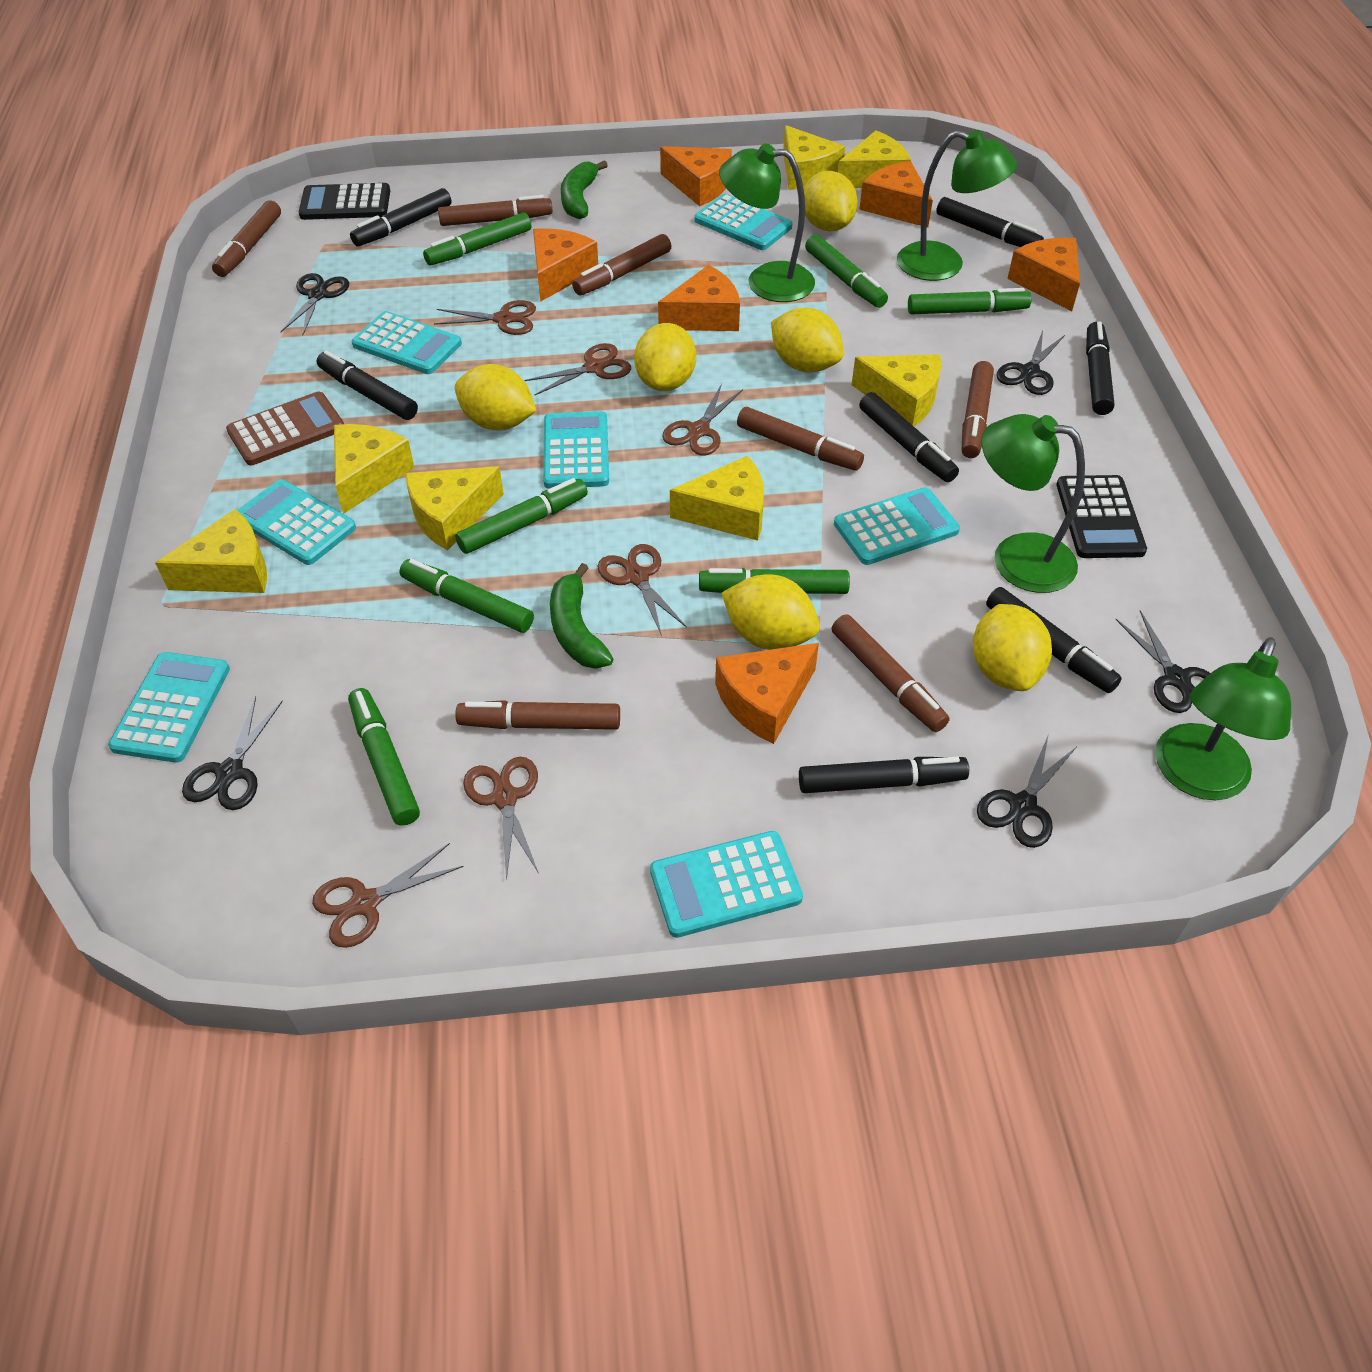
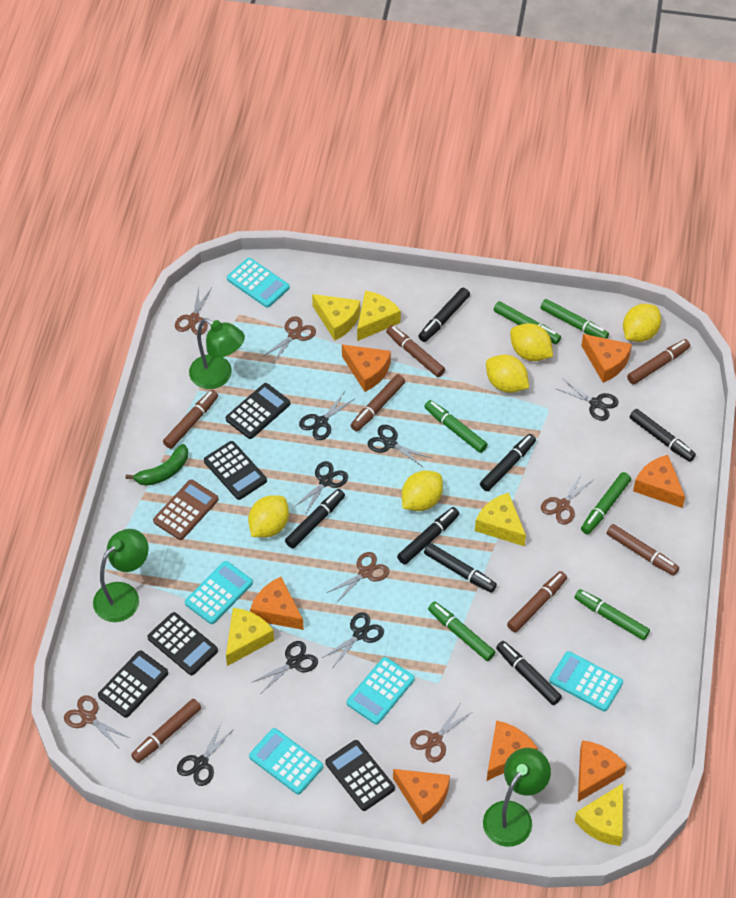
black calculator: [299,183,390,220] [1056,475,1147,558] = 2 -> [98,651,168,718] [147,612,218,675] [204,441,267,500] [226,383,290,439] [325,740,395,811] = 5
black scissors: [182,696,283,810] [281,273,349,336] [977,734,1076,848] [997,330,1065,395] [1115,610,1210,713] = 5 -> [177,721,235,786] [251,641,318,693] [293,461,348,515] [299,393,356,440] [322,612,384,667] [368,425,431,468] [555,378,619,421] = 7
green banana: [550,563,613,669] [561,160,608,219] = 2 -> [126,444,188,486] = 1
green lamp: [719,143,815,302] [897,130,1017,281] [981,414,1085,593] [1155,637,1291,800] = 4 -> [93,529,149,622] [189,318,245,389] [483,748,551,847] = 3
green marker: [348,688,420,825] [399,559,534,633] [423,212,531,265] [455,478,588,554] [699,568,850,594] [805,235,888,308] [908,288,1032,314] = 7 -> [424,400,488,453] [428,601,495,661] [494,301,561,344] [540,299,609,339] [575,589,650,640] [581,472,631,534] = 6
orange cheese: [533,228,598,302] [658,265,740,331] [660,146,732,206] [715,643,819,744] [859,161,933,228] [1007,238,1080,311] = 6 -> [250,577,304,630] [342,345,391,392] [393,769,450,824] [487,720,538,781] [578,740,627,802] [581,334,632,383] [633,455,685,508] = 7
turquoise calculator: [108,652,230,763] [237,479,356,565] [352,311,462,374] [543,411,609,489] [650,831,803,938] [694,194,792,250] [834,487,960,565] = 7 -> [185,561,253,624] [227,258,290,308] [249,728,323,795] [347,657,415,725] [549,651,623,711] = 5
yellow cheese: [155,509,267,593] [334,424,415,514] [406,466,504,550] [670,456,764,541] [783,125,845,190] [838,130,911,188] [852,354,941,426] = 7 -> [226,608,274,666] [312,294,360,341] [357,291,401,341] [475,493,526,546] [575,783,623,846] = 5
yellow lemon: [455,364,537,430] [634,323,696,391] [722,574,820,650] [771,308,844,373] [804,171,858,231] [973,604,1052,691] = 6 -> [248,495,289,537] [402,471,443,511] [486,355,529,393] [510,323,553,361] [623,304,661,342] = 5

